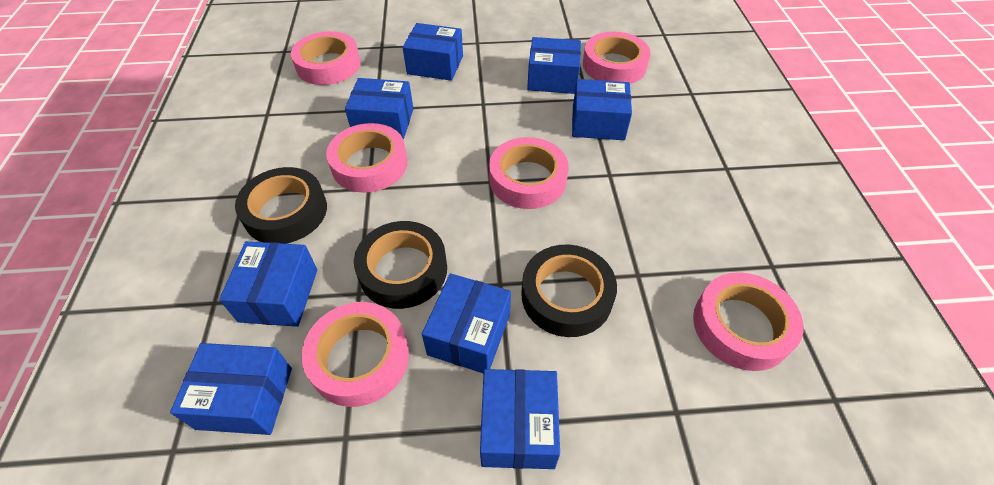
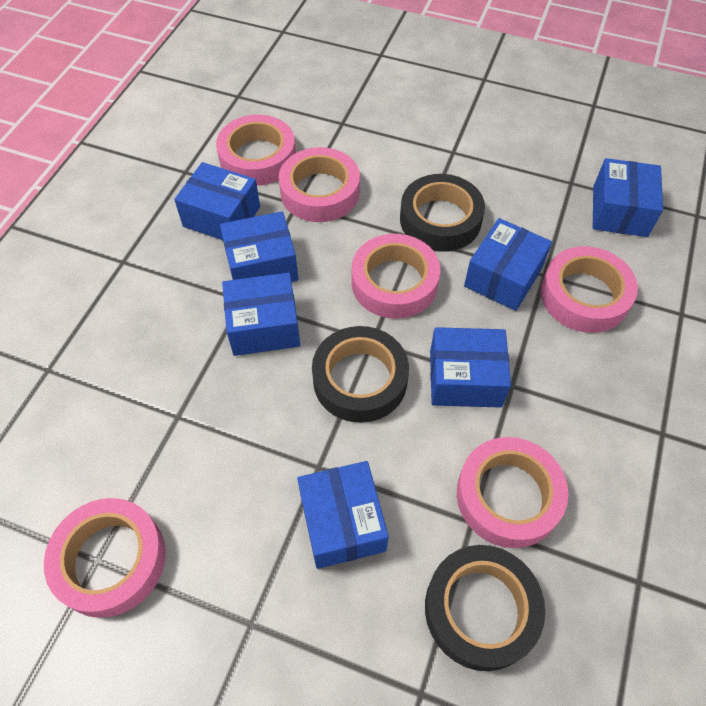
blue box: [170,343,292,435] [219,241,317,327] [345,78,414,139] [403,23,463,81] [422,273,511,374] [480,369,560,469] [527,37,581,94] [572,79,632,140] = 8 -> [174,162,260,240] [220,211,298,282] [222,273,300,356] [297,461,389,569] [430,327,511,408] [464,218,552,311] [593,158,663,237] = 7

